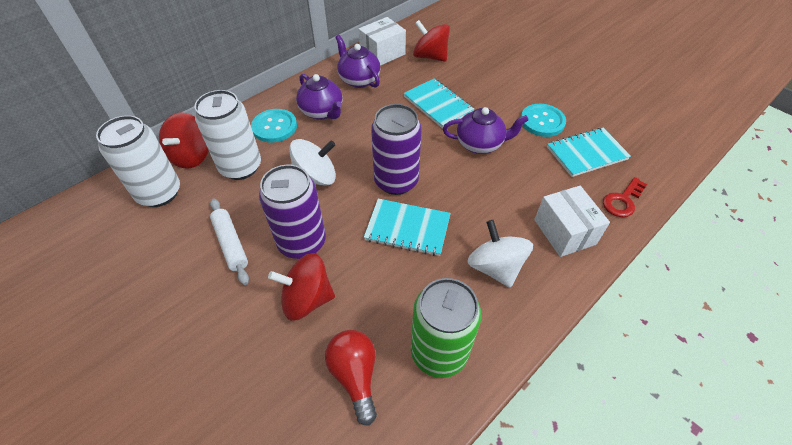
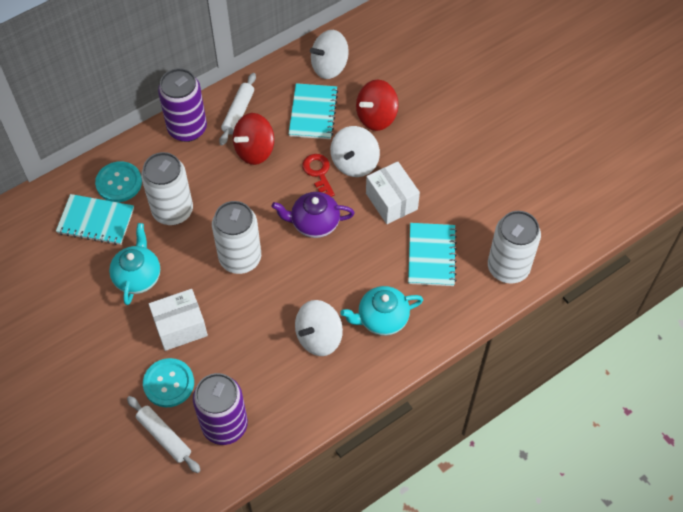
green can: [411,278,482,378] = 1 -> none = 0
purple teapot: [296,74,342,120] [335,35,380,88] [443,107,529,154] = 3 -> [272,192,355,238] = 1
red light bulb: [325,330,377,426] = 1 -> none = 0
red spinning top: [159,113,209,169] [268,253,335,321] [413,20,450,62] = 3 -> [233,113,274,165] [356,80,399,131] = 2
turquoise teapot: none = 0 -> [109,223,160,305] [340,286,423,336] = 2
white can: [96,115,180,207] [195,90,261,180] = 2 -> [141,152,193,225] [212,201,261,274] [488,211,541,284] = 3
white rolling pin: [210,198,249,285] = 1 -> [127,396,201,473] [219,73,256,145] = 2
white spinning top: [289,139,336,186] [467,220,533,288] = 2 -> [295,300,343,356] [310,30,349,79] [330,126,380,177] = 3

